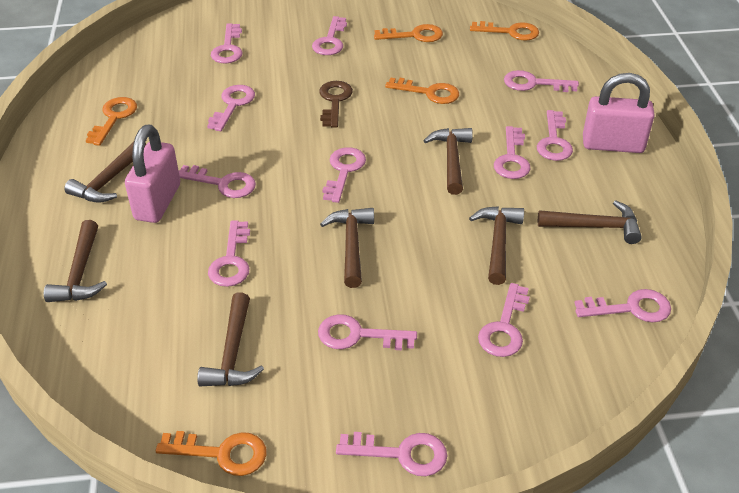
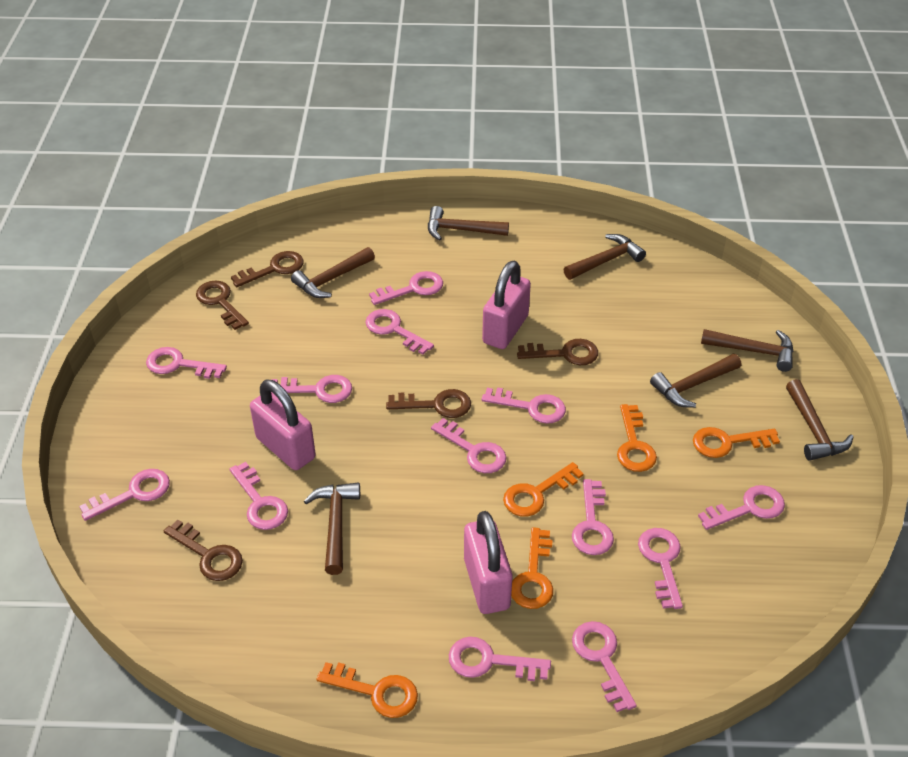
brown key: [319,81,353,128] = 1 -> [164,520,243,581] [196,281,249,330] [231,251,304,287] [386,389,471,418] [517,339,598,365] = 5
pink padlock: [125,125,180,223] [583,73,655,153] = 2 -> [250,379,316,470] [464,511,513,614] [482,261,531,349] = 3

